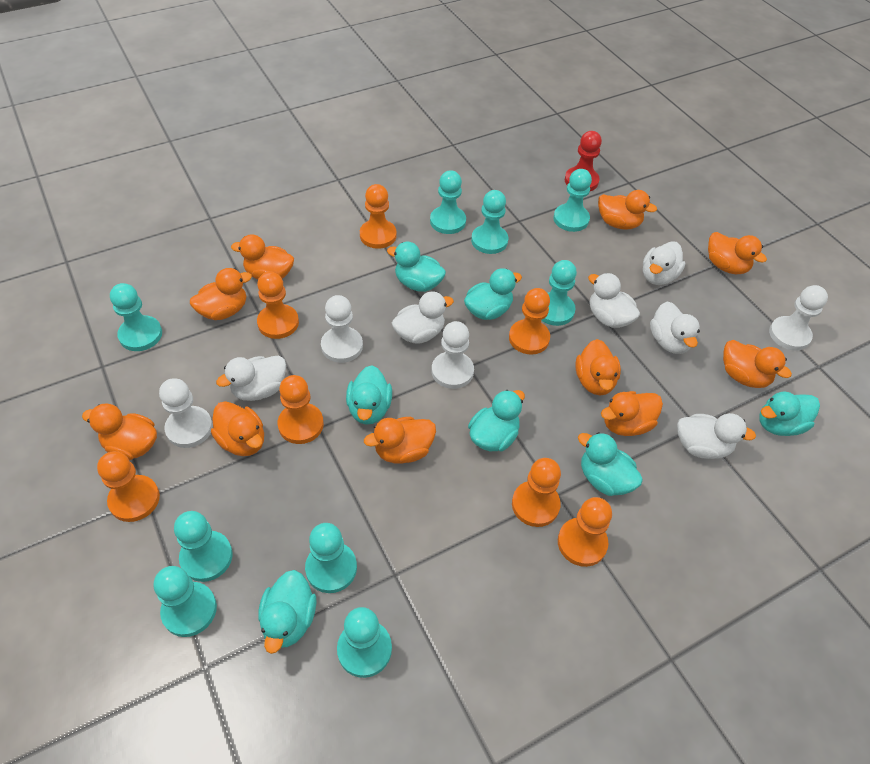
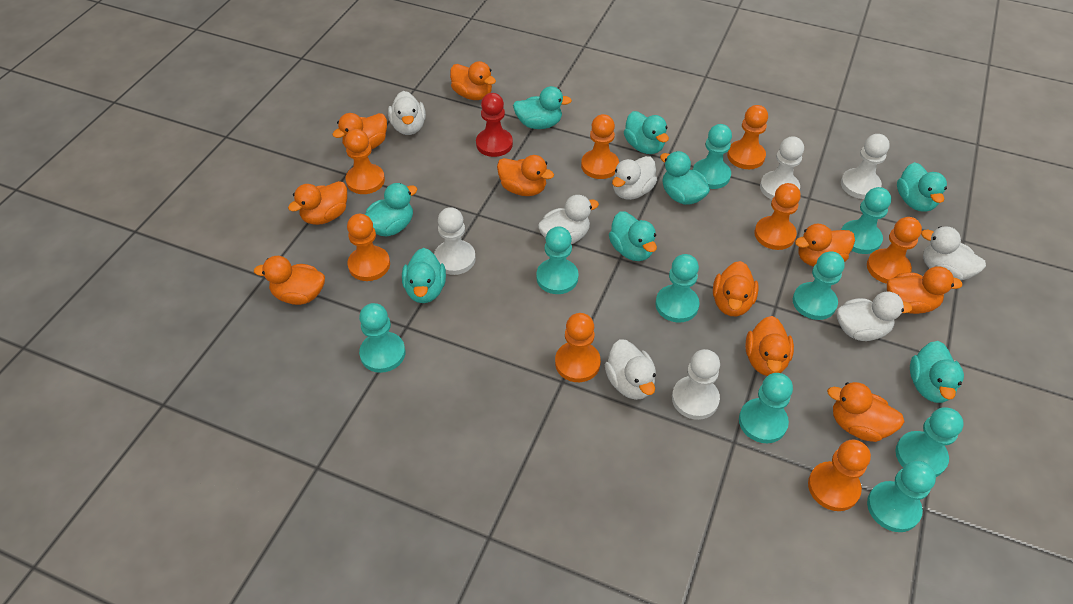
orange pawn: [97,451,160,522] [257,272,299,339] [278,375,324,444] [360,184,397,249] [509,288,550,355] [512,458,561,527] [558,497,612,567] = 7 -> [345,129,385,194] [347,214,390,281] [555,313,601,382] [581,114,619,179] [727,105,768,169] [754,183,801,250] [808,439,871,511] [867,217,922,284] = 8
turquoise duck: [258,570,316,654] [346,365,392,425] [387,242,446,292] [464,268,522,320] [468,390,525,452] [578,432,643,496] [759,392,820,436] = 7 -> [364,183,418,237] [402,248,446,303] [513,86,572,129] [609,211,657,261] [624,111,669,154] [660,151,710,205] [897,162,947,212] [910,341,964,403] = 8

